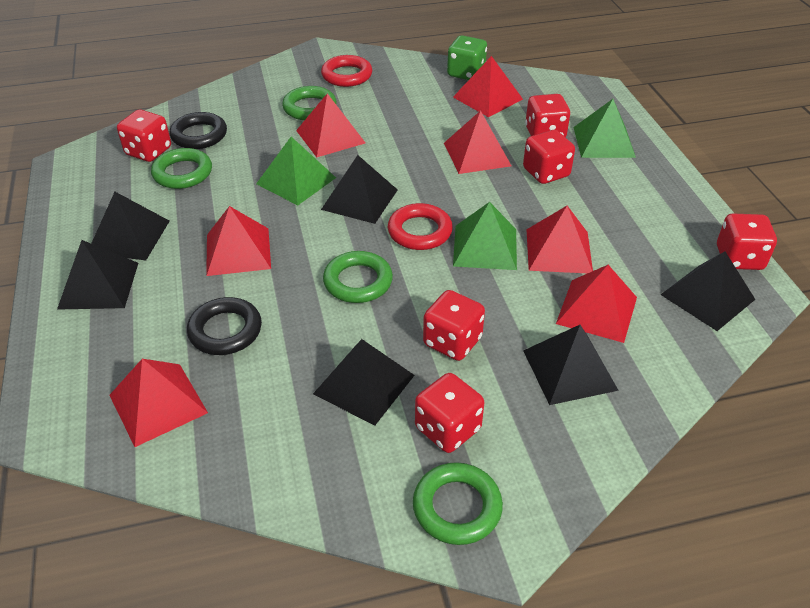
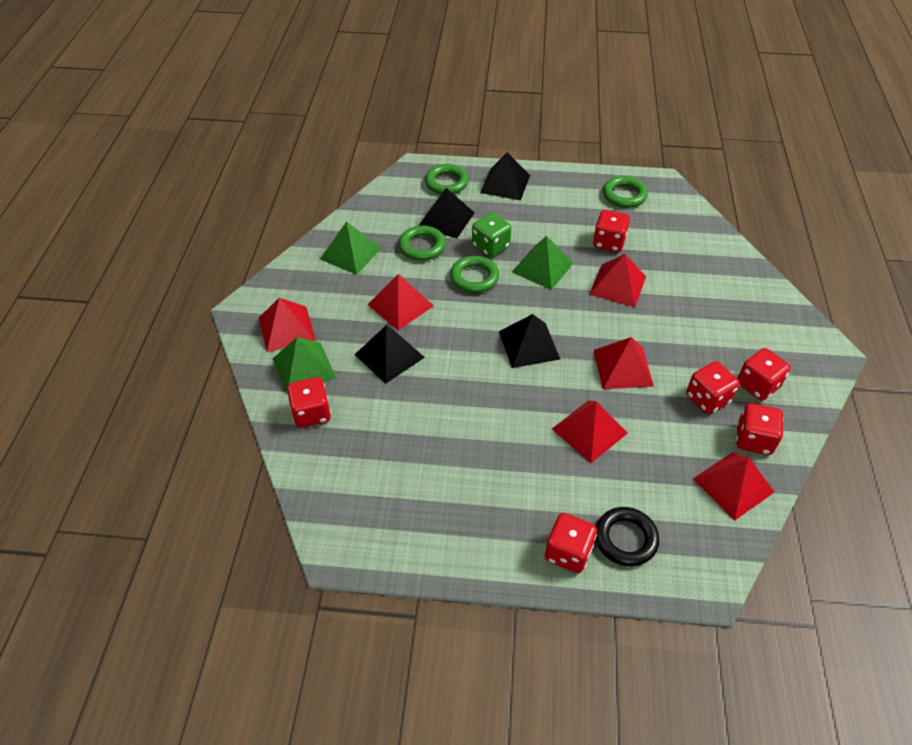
black pyramid: [57,240,138,310] [91,192,169,260] [313,339,414,426] [321,155,398,224] [523,325,619,405] [660,251,756,331] = 6 -> [355,325,425,383] [418,188,475,239] [480,152,530,200] [499,314,560,368] = 4
black ring: [169,112,227,149] [187,297,262,355] = 2 -> [596,507,659,566] = 1
red pyramid: [110,359,208,447] [206,206,271,276] [296,93,365,157] [444,111,511,174] [453,56,523,117] [526,206,593,273] [556,265,637,343] = 7 -> [259,298,316,352] [367,274,434,330] [552,401,628,463] [589,254,646,307] [594,337,654,389] [693,452,774,521] = 6
red ring: [321,55,372,87] [388,203,453,250] = 2 -> none = 0

